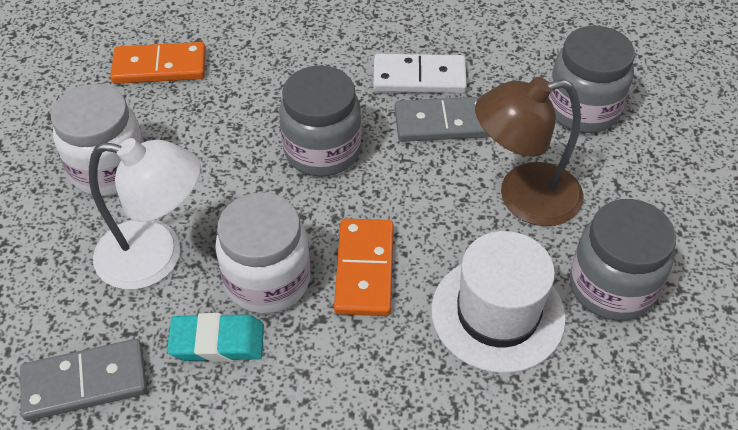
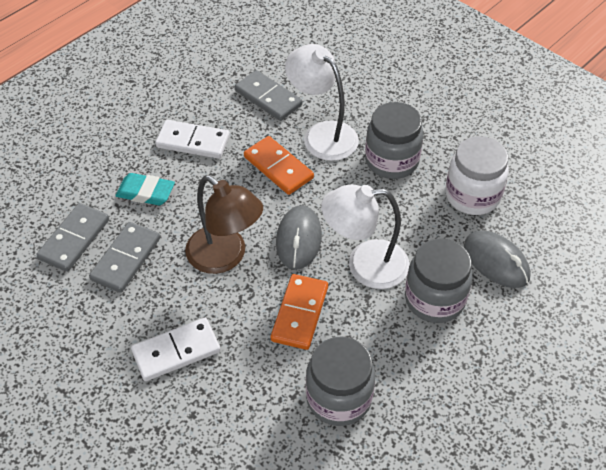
grey domino: [20,339,147,421] [395,97,490,142] = 2 -> [36,203,109,272] [89,222,160,293] [235,70,302,121] = 3
grey mouse: none = 0 -> [276,205,322,270] [464,230,531,288] = 2
white domino: [373,54,467,93] = 1 -> [131,318,221,381] [155,120,230,159] = 2
white hat: [431,231,566,373] = 1 -> none = 0
white jar: [51,84,144,196] [215,193,310,314] = 2 -> [445,136,509,215] = 1
white lamp: [89,138,201,290] = 1 -> [285,44,359,161] [321,184,409,289] = 2

